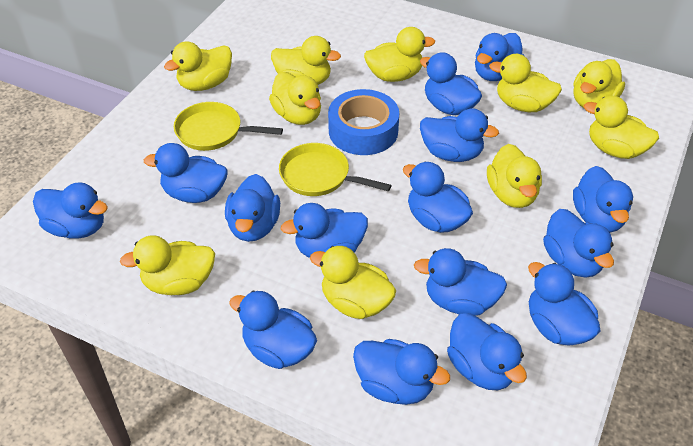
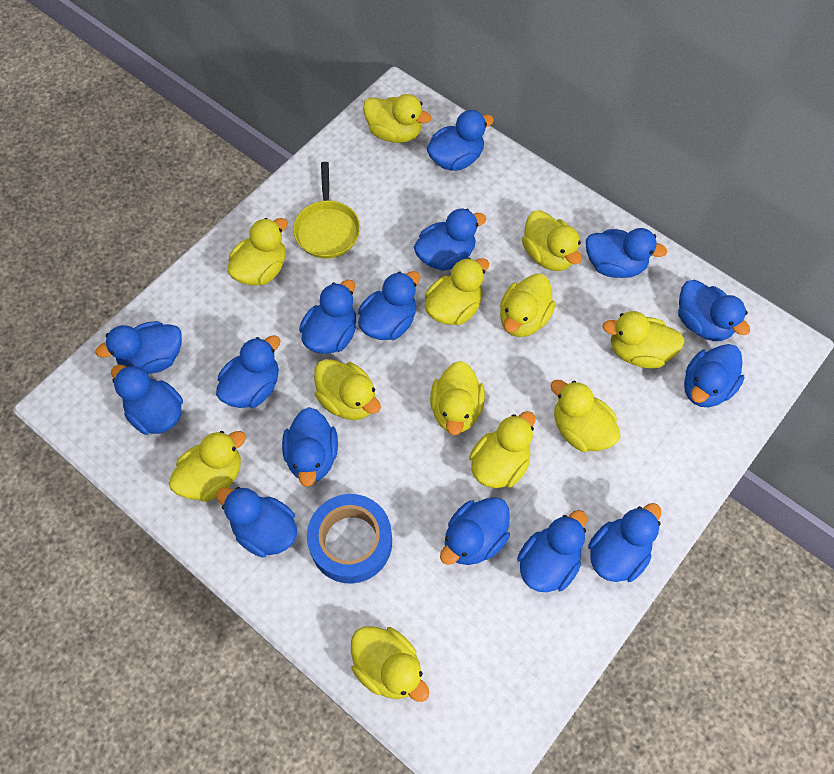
yellow duck: [120,235,215,295] [164,41,232,91] [269,72,321,125] [271,36,341,85] [310,246,396,319] [364,27,435,82] [487,144,542,208] [489,54,562,112] [573,59,625,108] [584,96,659,159] = 10 -> [169,431,246,502] [227,218,288,285] [314,359,381,420] [351,626,429,702] [363,94,431,143] [425,258,489,325] [430,361,485,435] [469,411,535,488] [500,274,556,337] [522,210,582,271] [551,380,621,452] [603,311,685,368] = 12
yellow pan: [174,102,283,151] [279,143,392,196] = 2 -> [293,162,360,259] = 1

